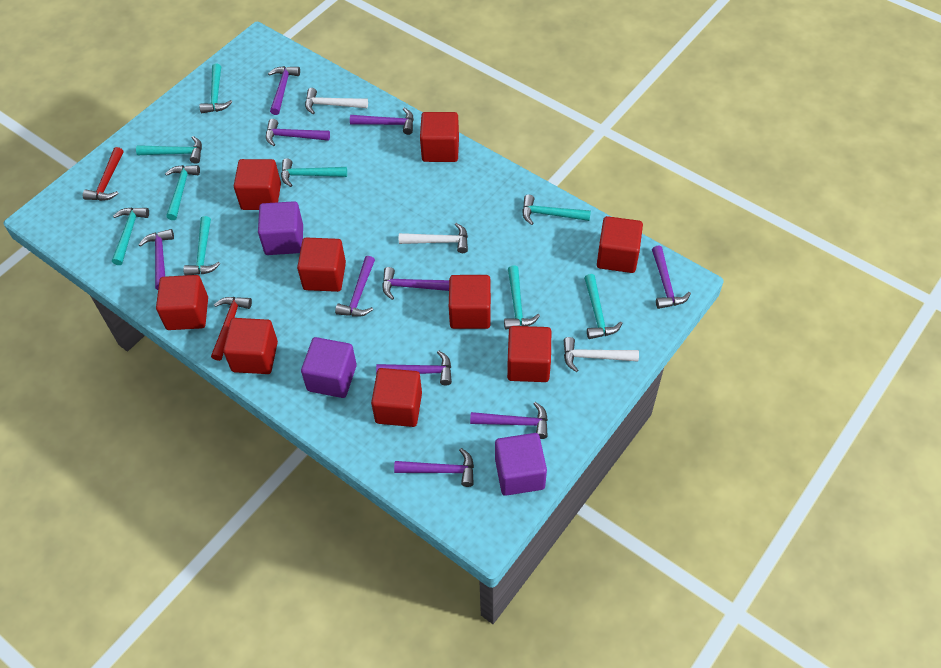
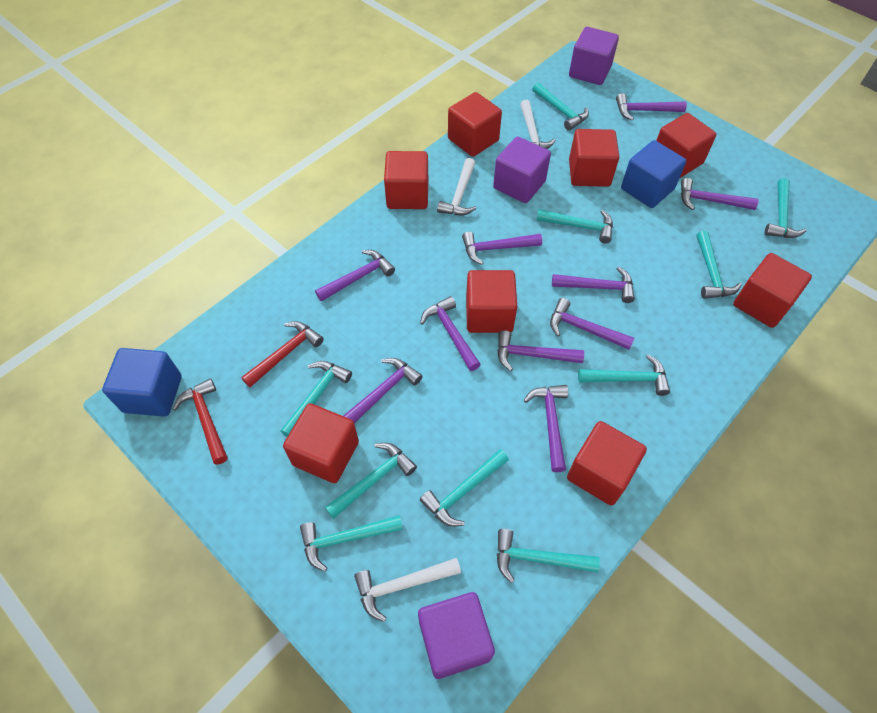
blue cube: none = 0 -> [102,348,182,417] [621,140,686,208] = 2
red cube: [156,275,208,330] [223,318,278,374] [234,159,281,210] [297,237,346,292] [371,368,422,427] [420,112,459,162] [449,275,491,329] [507,326,551,382] [597,216,643,273] = 9 -> [283,403,359,483] [384,151,428,209] [448,92,502,157] [466,270,517,333] [567,421,647,506] [569,129,619,187] [656,113,716,178] [733,253,812,328] = 8
turquoise hammer: [112,208,149,265] [136,136,202,164] [165,165,200,220] [183,216,220,275] [199,63,232,113] [281,158,347,187] [504,265,540,330] [522,194,591,225] [584,274,623,339] = 9 -> [281,361,352,437] [300,515,403,572] [325,443,417,519] [420,449,509,527] [497,529,600,583] [532,83,589,131] [536,209,613,244] [578,355,670,396] [696,231,742,299] [765,178,806,238] = 10

